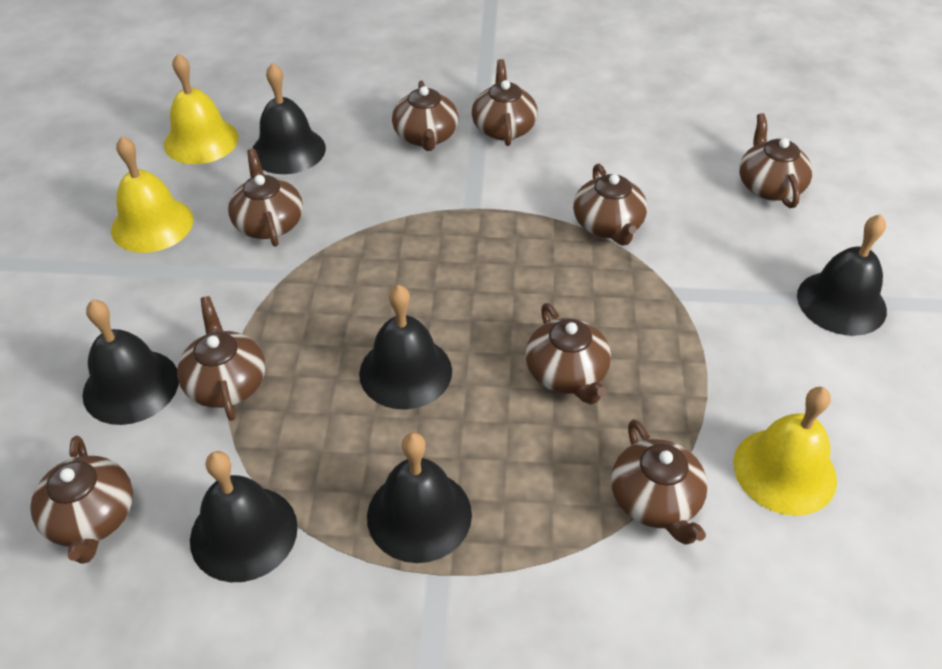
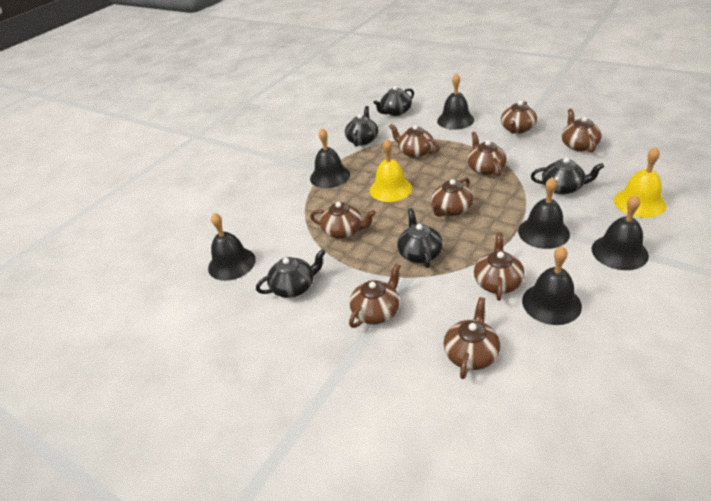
black teapot: none = 0 -> [256,249,326,298] [345,106,378,147] [373,86,414,116] [397,208,443,268] [531,158,604,195] = 5
yellow bell: [111,136,193,253] [164,54,239,164] [733,387,837,516] = 3 -> [370,139,412,202] [614,147,666,218] = 2

